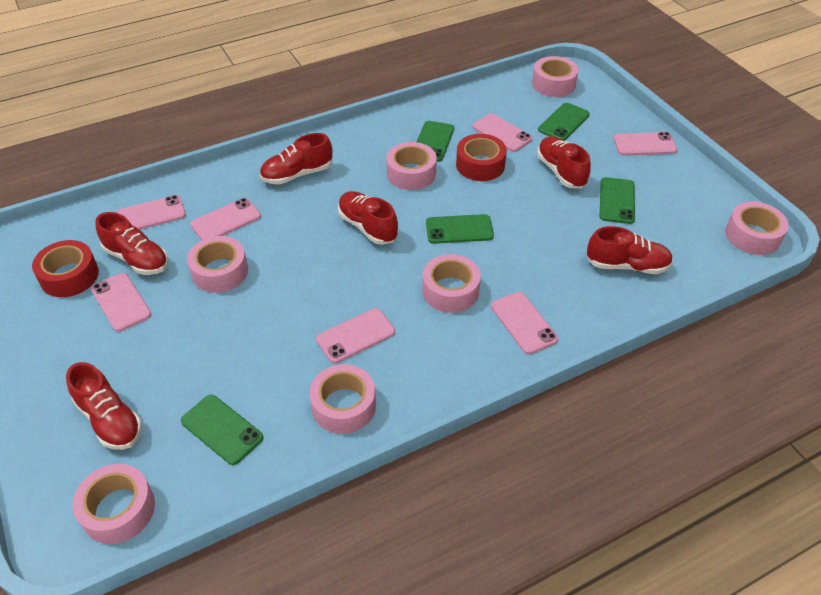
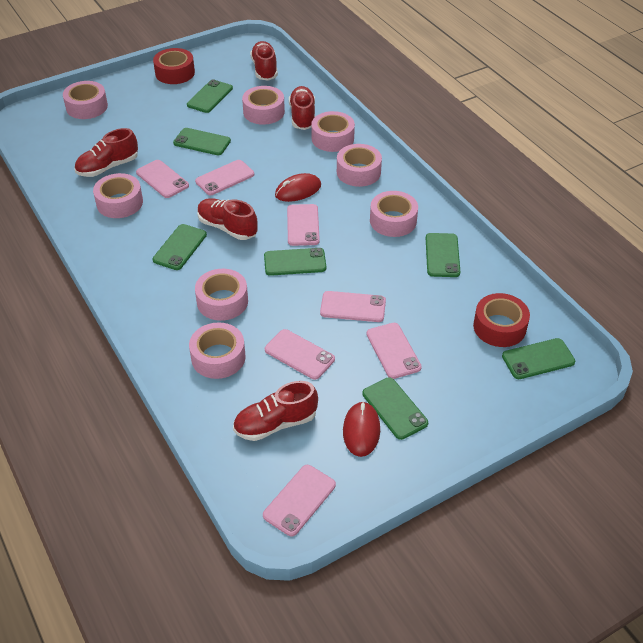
green phone: [181,395,263,465] [416,121,454,162] [426,214,494,244] [538,103,590,141] [600,177,635,224] = 5 -> [152,224,207,270] [173,128,231,155] [187,79,233,113] [264,248,326,276] [362,377,428,440] [426,233,460,277] [502,338,575,379] = 7
pink tape: [72,464,155,544] [187,236,248,293] [309,364,376,434] [386,142,437,190] [422,254,481,313] [532,56,579,97] [725,202,789,255] = 7 -> [63,81,108,119] [93,173,143,218] [189,322,246,379] [195,269,248,321] [242,86,285,125] [311,111,355,152] [337,144,382,187] [370,191,418,237] = 8
red mouse: none = 0 -> [275,173,321,202] [343,401,380,457] = 2
red shoe: [66,362,142,450] [95,212,169,275] [260,133,333,185] [338,191,398,245] [537,136,591,188] [587,226,673,274] = 6 -> [75,128,138,177] [197,198,258,240] [233,381,318,441] [250,41,278,81] [289,86,315,130] = 5

